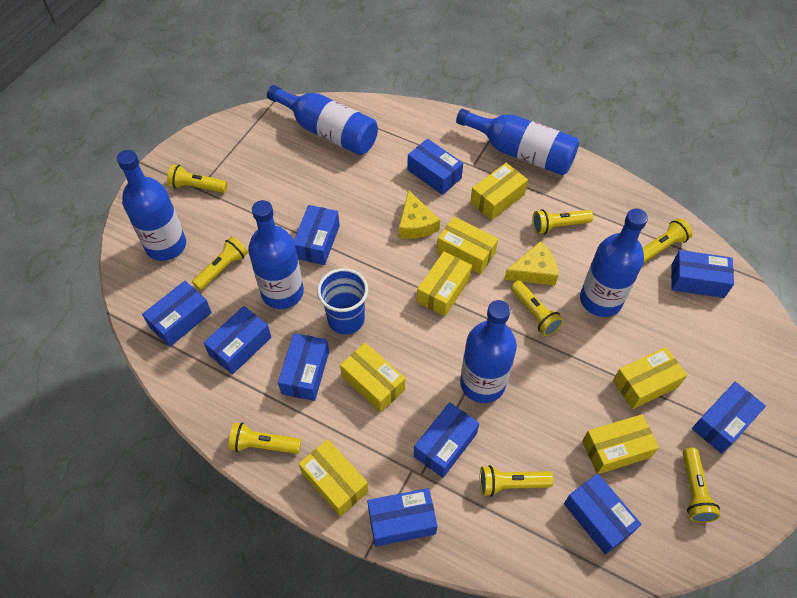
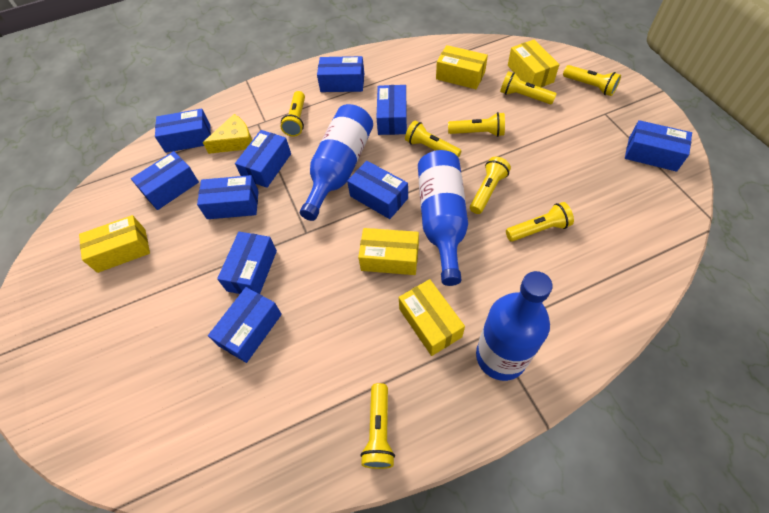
blue bottle: [117,150,186,261] [248,200,304,309] [267,85,378,155] [456,109,579,175] [460,300,517,403] [580,209,648,317] = 6 -> [300,104,373,221] [418,150,468,286] [476,271,553,381] = 3
blue cup: [317,268,368,334] = 1 -> none = 0
yellow box: [299,439,368,517] [340,343,405,412] [417,251,472,317] [437,217,498,275] [470,163,528,220] [582,414,659,474] [613,347,687,409] = 7 -> [79,215,150,273] [358,228,419,275] [399,279,465,356] [436,45,488,89] [508,39,560,87] = 5
yellow cheese: [399,190,440,239] [504,241,558,285] = 2 -> [203,114,252,154] = 1

